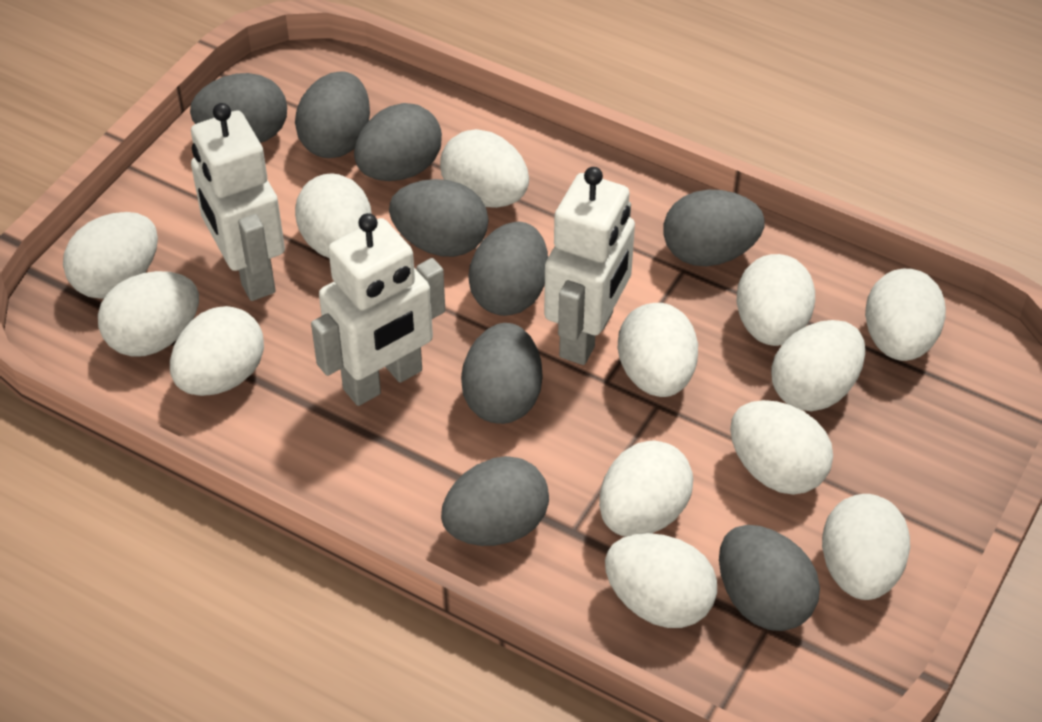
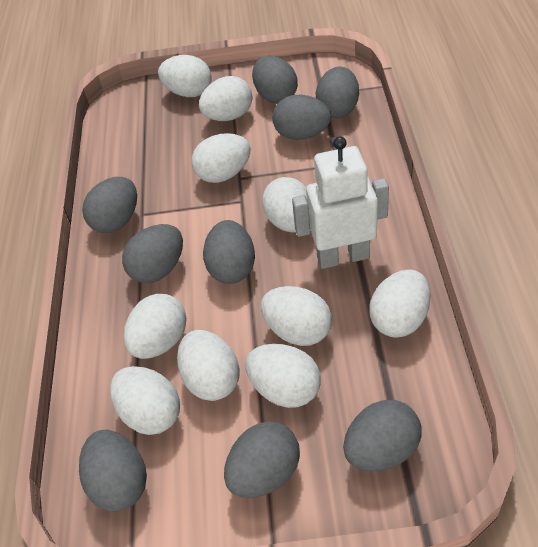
white egg: [63,212,158,299] [98,271,199,357] [170,306,264,396] [295,173,372,258] [440,129,529,208] [599,440,693,537] [605,533,717,628] [618,303,698,397] [730,400,833,495] [736,254,815,346] [771,320,865,411] [822,494,910,600] [865,269,946,361] = 13 -> [110,366,180,435] [124,294,186,359] [158,55,212,97] [177,330,240,401] [192,133,251,183] [199,76,252,121] [245,344,321,408] [261,286,332,346] [262,177,307,232] [369,269,430,338] = 10
white robot: [191,103,285,301] [311,213,445,406] [544,167,635,365] = 3 -> [292,136,389,269] = 1

